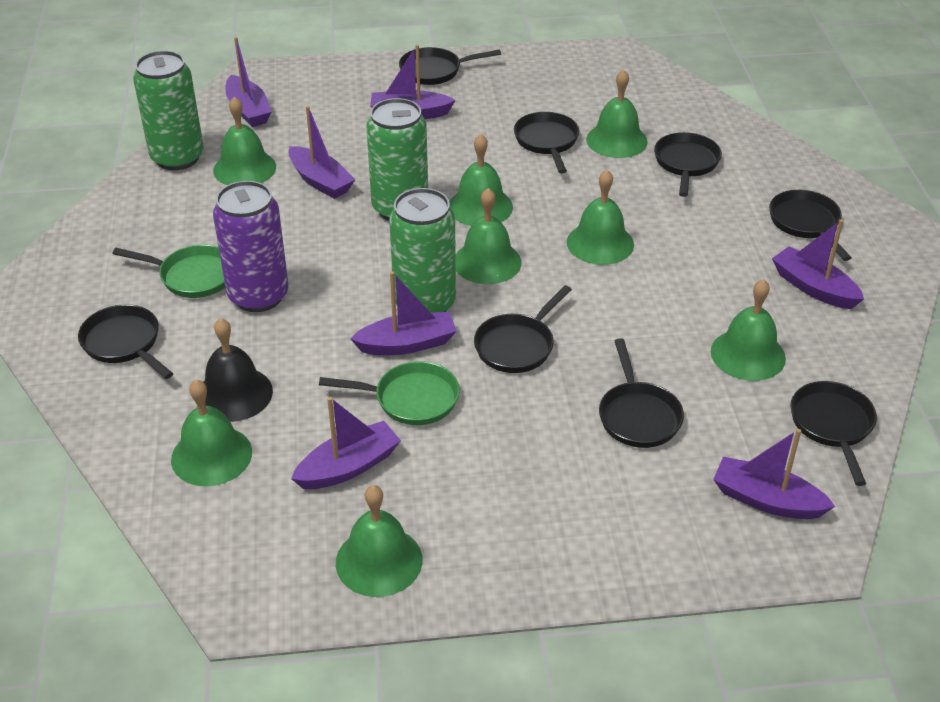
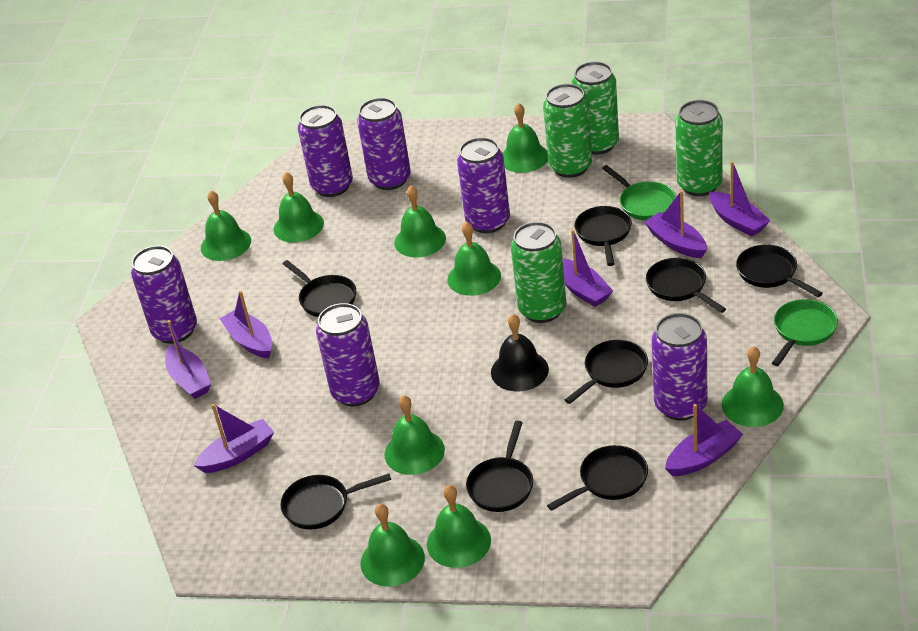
green bell: [171,379,252,486] [213,97,276,185] [336,485,423,597] [449,134,513,226] [456,188,522,284] [567,170,634,265] [586,69,648,158] [711,279,786,381] = 8 -> [201,190,251,261] [274,172,324,243] [360,504,425,587] [385,395,445,475] [394,186,446,257] [427,485,491,568] [447,222,501,296] [503,103,548,173] [722,346,784,427] = 9
green can: [133,51,204,170] [366,98,428,221] [389,188,456,313] = 3 -> [511,222,566,323] [543,84,592,178] [572,61,619,155] [675,100,723,196] = 4
purple can: [213,181,288,312] = 1 -> [131,246,197,344] [298,105,353,197] [316,303,380,406] [357,98,411,190] [457,137,510,233] [652,313,707,421] = 6

